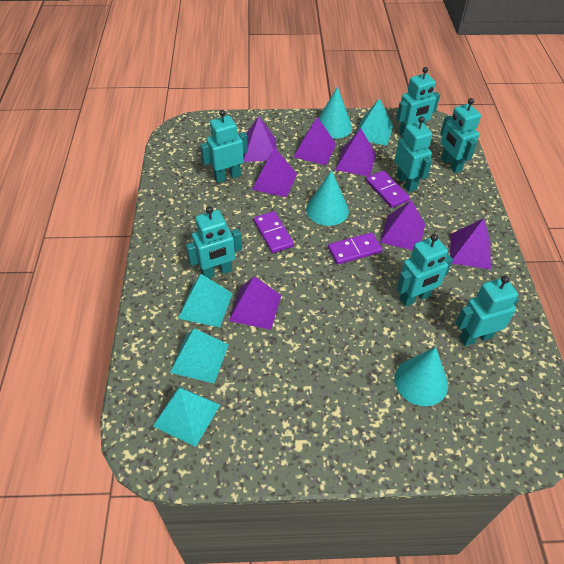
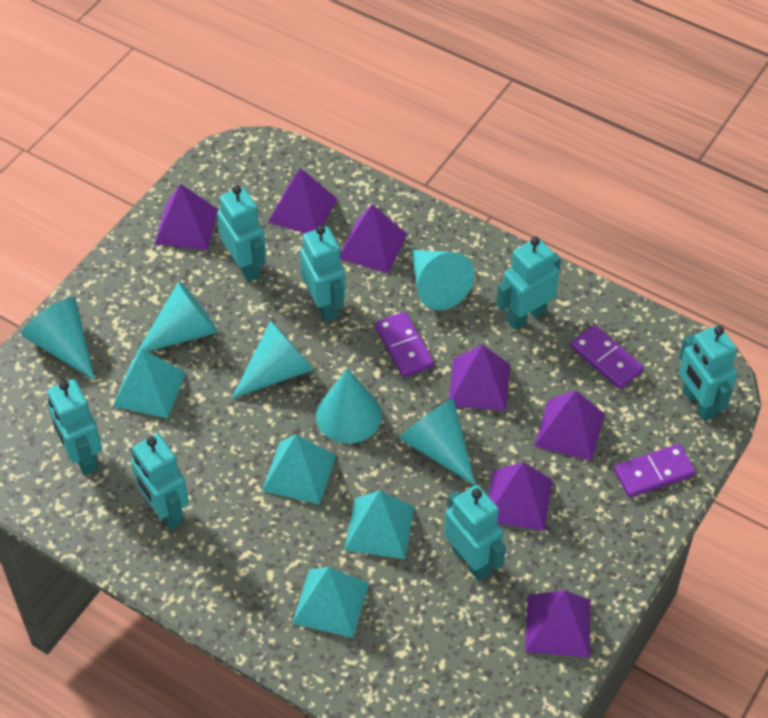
turquoise cone: [306,170,349,226] [319,86,352,139] [394,347,448,406] = 3 -> [21,297,95,381] [135,281,218,355] [232,320,314,399] [316,368,382,444] [399,398,476,485] [411,250,474,310] = 6

